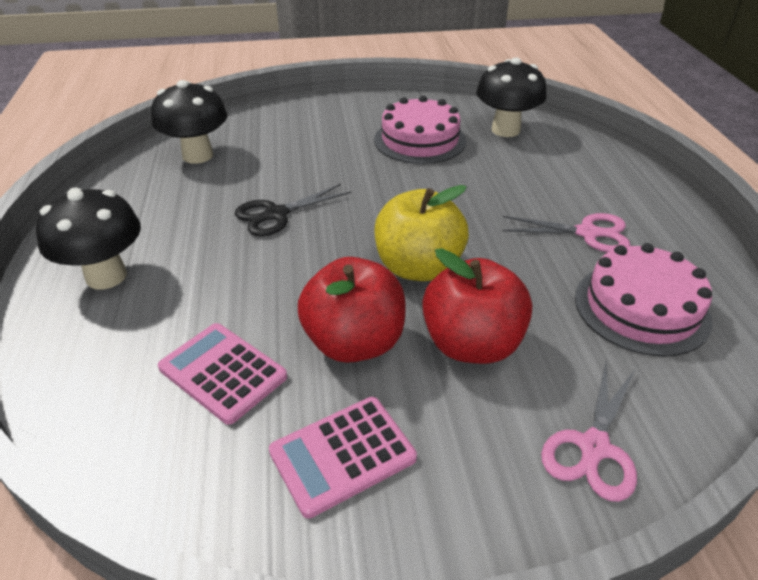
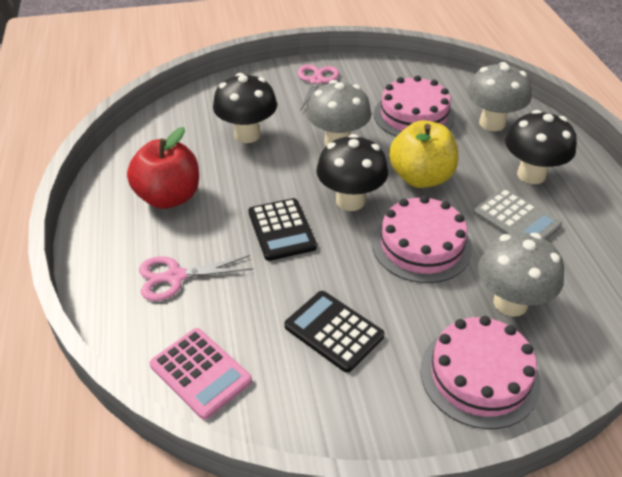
black calculator: none = 0 -> [248,198,317,261] [284,291,384,373] = 2
black scissors: [235,184,352,236] = 1 -> none = 0
grey calculator: none = 0 -> [473,188,562,240] = 1
grey mushroom: none = 0 -> [306,80,371,146] [467,62,531,131] [478,232,564,317] = 3
pink cake: [374,96,466,164] [575,243,713,357] = 2 -> [372,196,472,283] [374,75,455,137] [420,316,541,429] = 3
pink calculator: [158,323,287,425] [269,397,417,518] = 2 -> [150,328,252,420] = 1
red apple: [298,257,406,363] [422,248,532,364] = 2 -> [127,127,199,209] = 1

